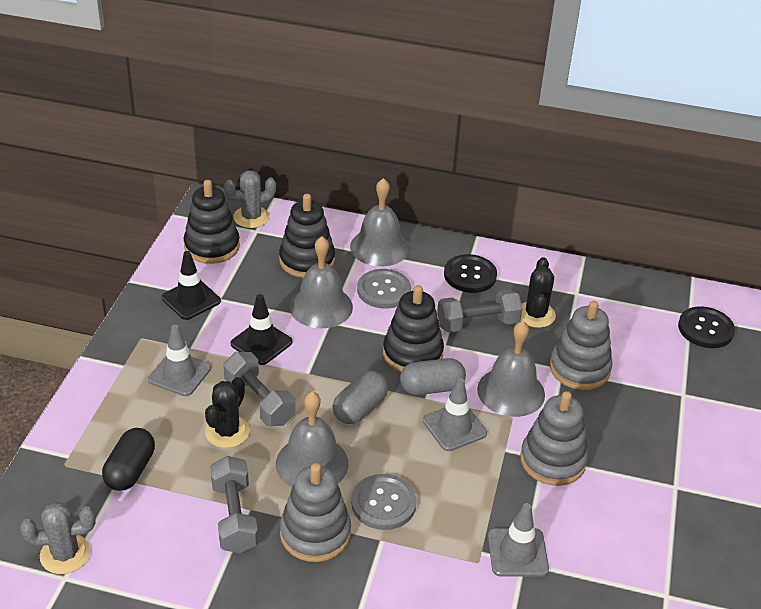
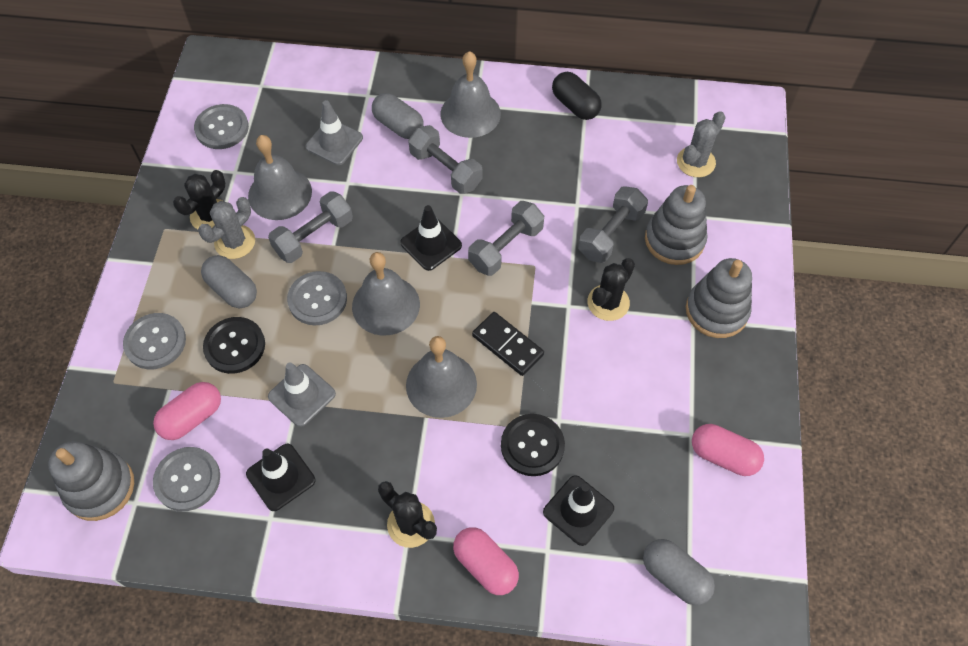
black cactus: [205,377,250,448] [520,257,556,328] = 2 -> [173,170,225,229] [378,481,437,548] [587,258,635,321] = 3
black domino: none = 0 -> [472,312,544,376] = 1
black stacking toy: [184,180,240,264] [279,194,335,278] [383,285,444,372] = 3 -> none = 0
black traffic cone: [162,251,221,320] [230,294,293,365] = 2 -> [246,444,316,511] [400,205,462,271] [543,475,614,546] = 3
grey button: [351,474,417,530] [357,269,411,309] = 2 -> [123,313,186,369] [153,447,220,511] [194,104,249,149] [287,271,347,325] = 4
grey capsule: [333,371,388,424] [400,358,466,395] = 2 -> [201,255,257,308] [372,93,424,139] [643,539,715,605] = 3
grey dumbbell: [210,456,258,553] [223,352,295,426] [437,290,522,333] = 3 -> [268,191,353,263] [408,125,483,194] [468,201,544,276] [578,186,648,263] = 4
grey traffic cone: [148,324,211,396] [423,378,487,451] [488,503,549,577] = 3 -> [268,363,336,427] [306,100,363,165] = 2
pink capsule: none = 0 -> [153,382,221,440] [453,527,519,595] [692,424,764,476] = 3

